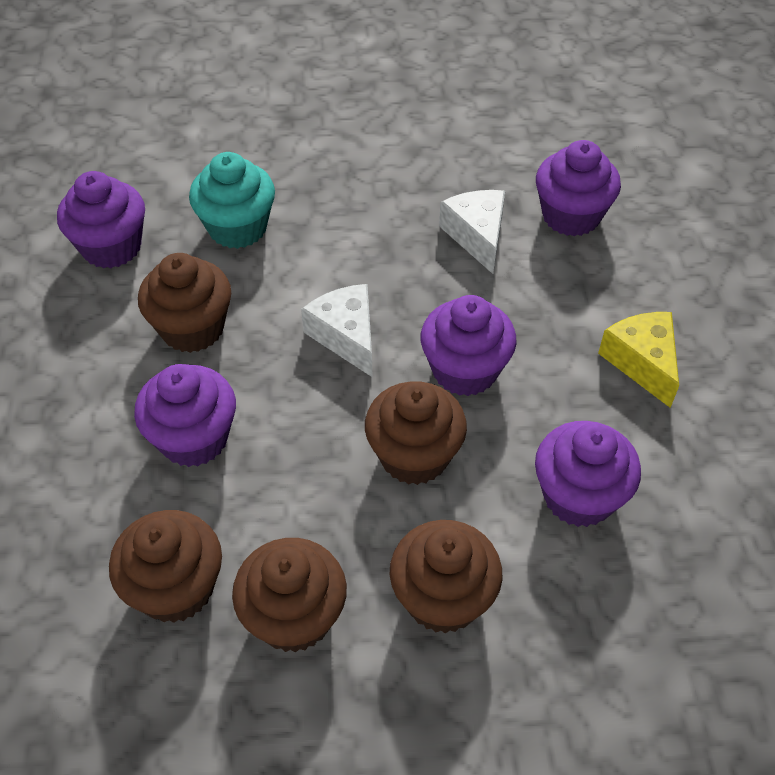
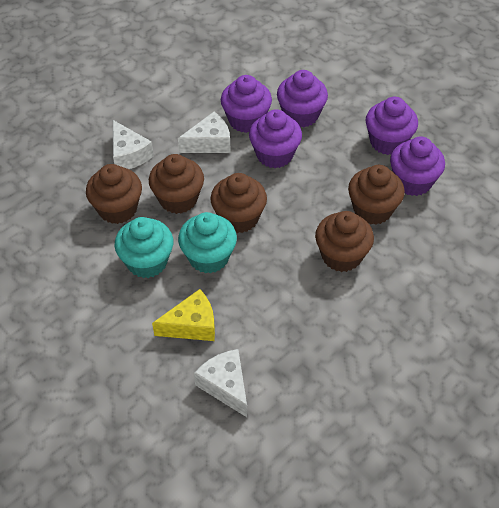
turquoise cupcake: [189,152,275,249] = 1 -> [114,217,173,278] [178,212,237,274] = 2
white cheese: [301,284,372,377] [439,190,505,274] = 2 -> [113,120,154,169] [178,112,231,153] [194,349,247,417] = 3

